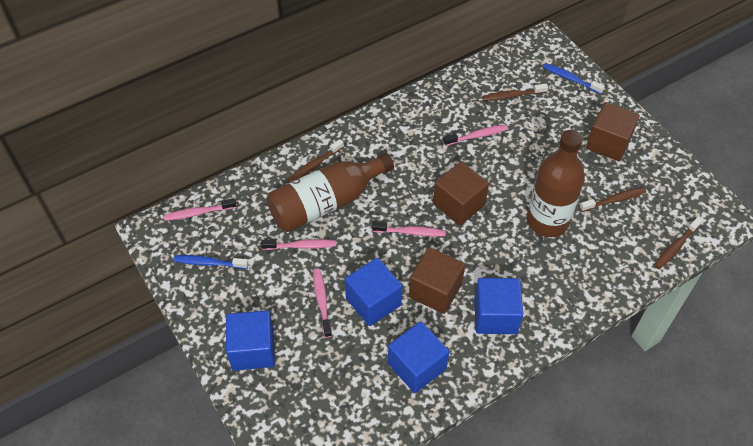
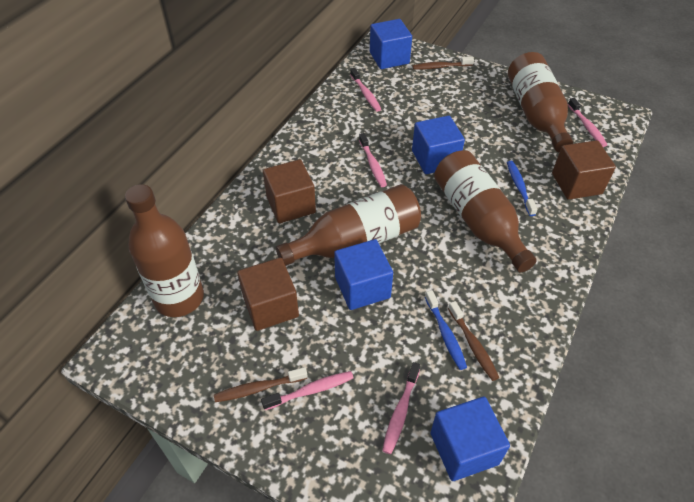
brown bottle: [267,153,394,232] [527,130,585,237] = 2 -> [125,184,204,317] [276,184,421,266] [434,150,537,272] [508,52,573,152] = 4
brown toothbrush: [287,139,344,183] [482,84,548,101] [580,187,646,212] [654,217,703,269] = 4 -> [214,367,308,402] [412,56,474,70] [448,301,499,381] = 3

